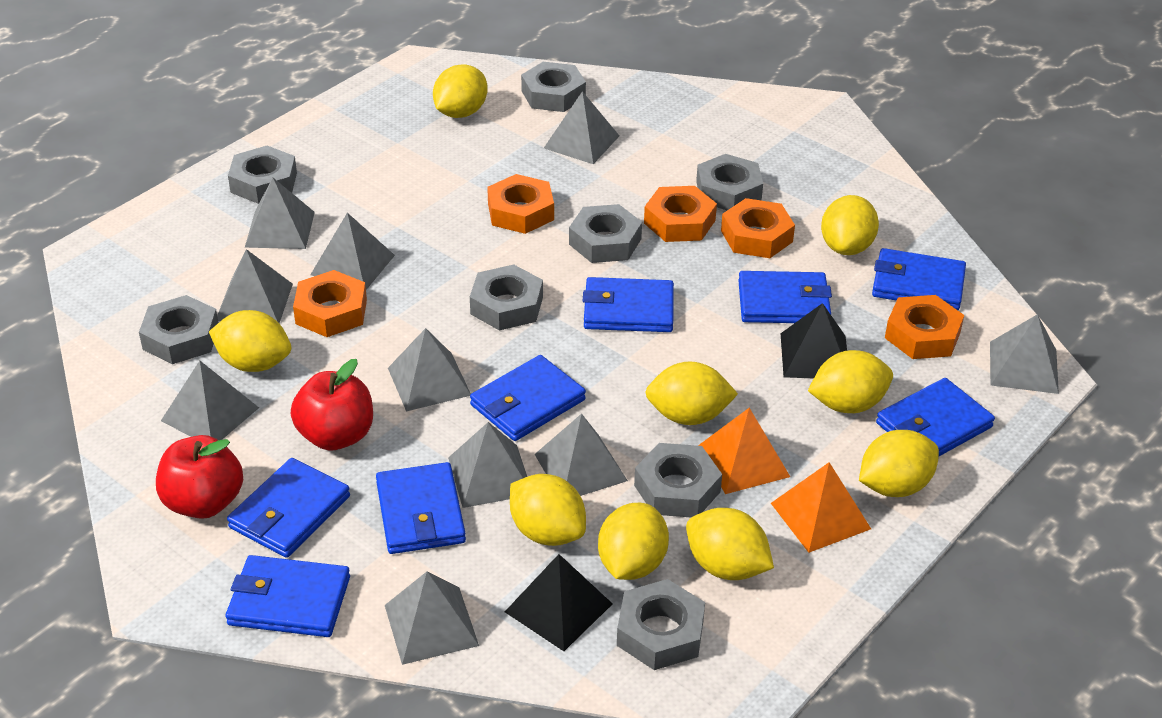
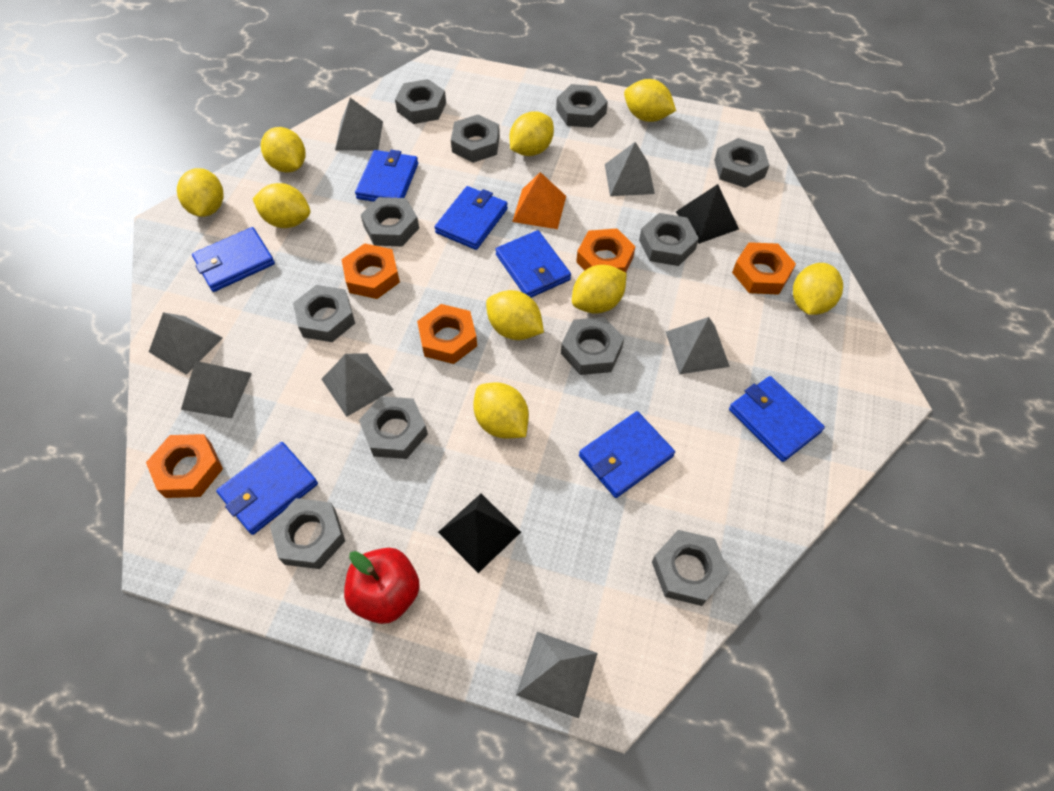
blue wallet: [226,555,350,637] [227,458,350,558] [376,462,466,554] [470,355,586,441] [583,277,674,332] [738,271,832,323] [872,248,966,310] [876,378,995,456] = 8 -> [192,227,275,292] [216,442,318,535] [355,150,418,202] [435,186,508,250] [495,230,571,298] [579,411,675,498] [729,376,825,462] = 7
grey nut: [139,295,218,364] [228,146,297,204] [470,264,543,331] [521,62,586,112] [569,204,642,263] [617,579,705,670] [634,443,722,517] [696,154,763,210] = 8 -> [270,498,345,569] [293,285,355,342] [359,396,428,459] [361,197,419,246] [395,79,446,124] [451,114,500,163] [556,84,608,128] [561,317,624,375] [639,213,699,266] [652,530,729,606] [714,138,769,188] = 11
grey pyramid: [161,361,259,440] [217,249,293,323] [245,178,315,249] [310,213,395,290] [385,571,479,665] [388,328,471,411] [448,422,527,508] [535,414,628,496] [544,91,619,164] [990,314,1059,394] = 10 -> [149,312,223,375] [181,361,252,418] [321,354,393,417] [335,98,383,151] [516,632,598,718] [605,142,655,196] [666,317,730,374] = 7
orange pyramid: [698,408,790,494] [771,462,871,553] = 2 -> [512,172,566,229] = 1
red apple: [156,435,243,519] [291,359,373,451] = 2 -> [344,548,420,624] = 1

